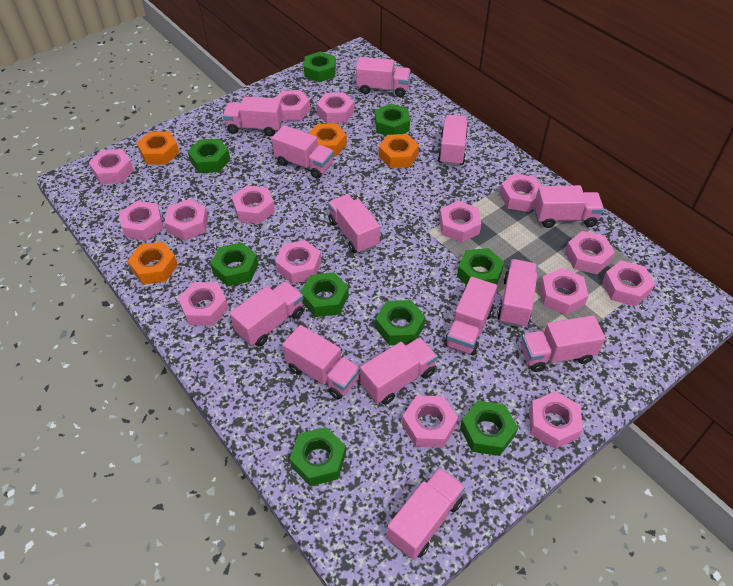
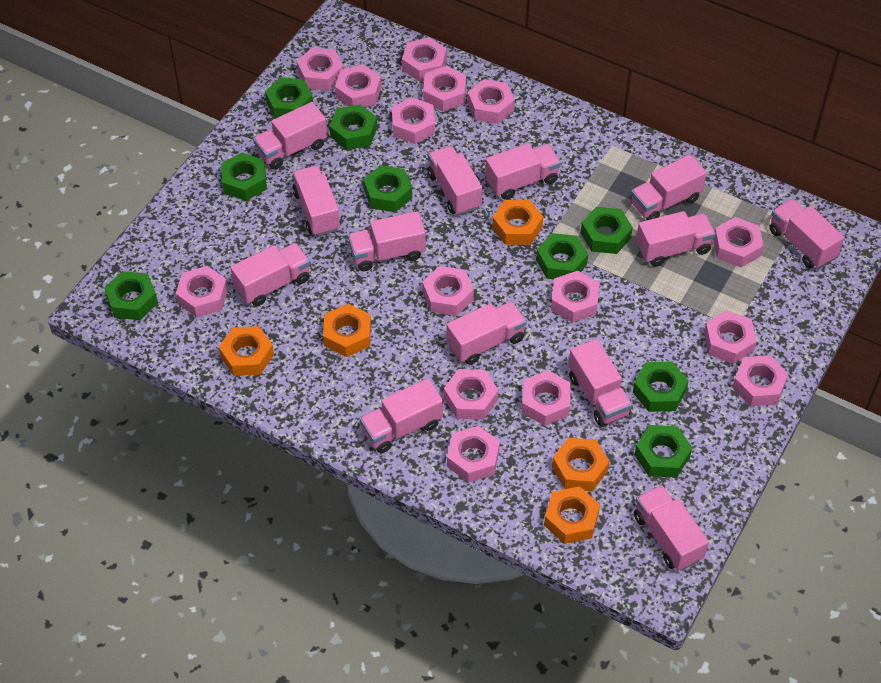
orange nut: [127,242,178,285] [137,131,179,165] [308,124,347,156] [379,134,419,168] = 4 -> [219,326,274,376] [323,304,371,357] [492,200,543,245] [544,486,600,544] [552,438,609,491] = 5

